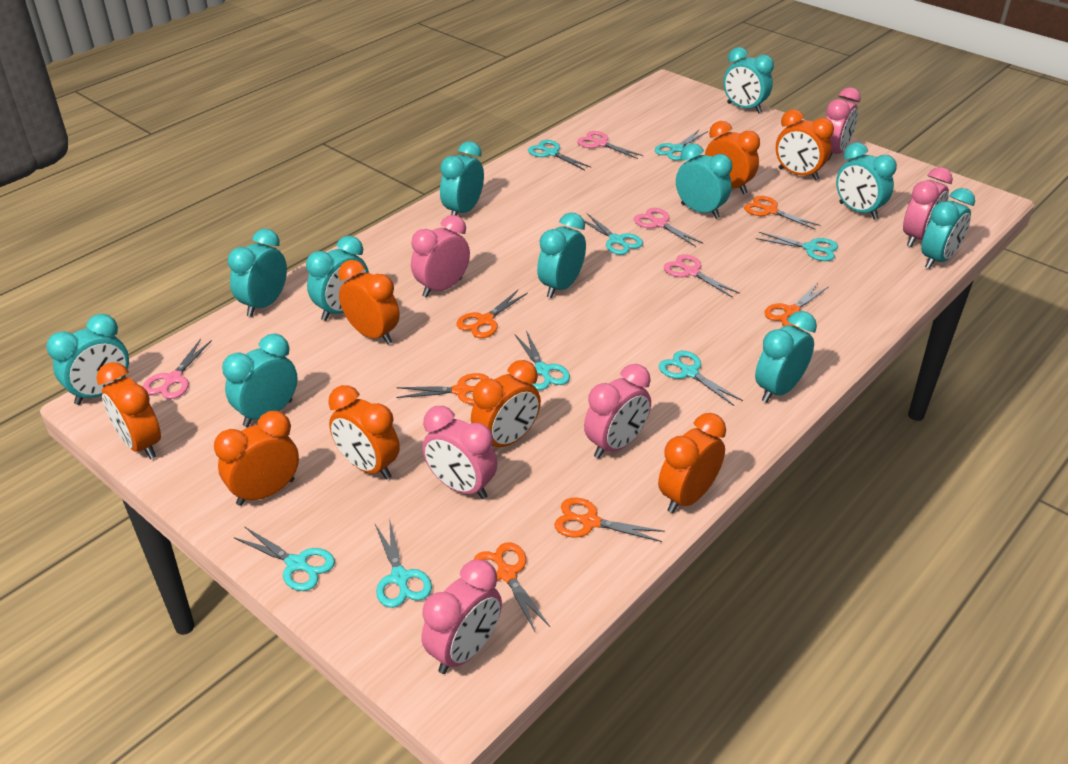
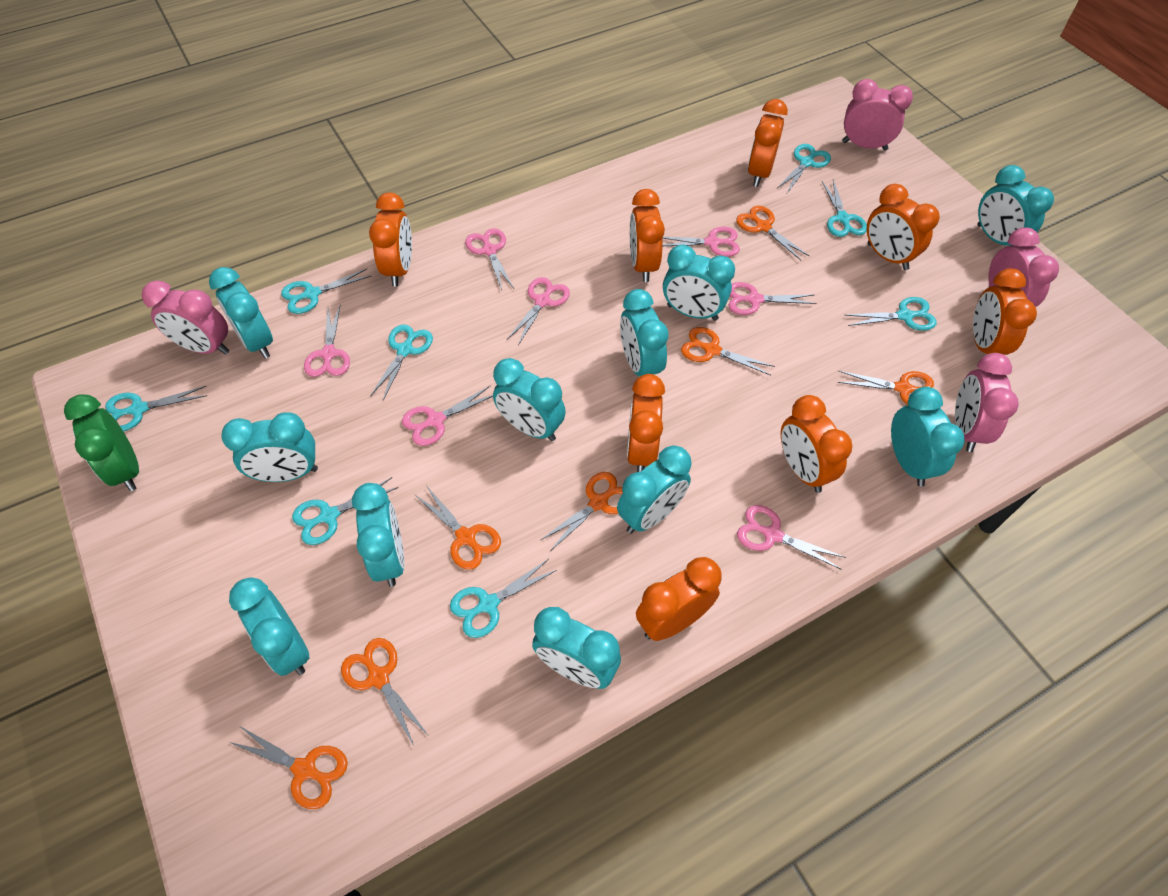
green clock: none = 0 -> [64,394,139,491] = 1
orange scissors: [396,373,489,405] [457,290,528,338] [473,542,550,631] [554,497,665,542] [744,196,821,230] [764,283,829,328] = 6 -> [229,725,348,809] [341,638,430,746] [415,487,501,570] [541,472,623,551] [681,327,775,375] [736,206,809,260] [837,371,934,405] = 7
pink clock: [411,215,470,298] [422,559,502,674] [423,406,497,499] [584,364,651,459] [826,87,861,161] [903,167,953,247] = 6 -> [141,280,229,355] [842,79,913,151] [955,353,1019,452] [988,227,1059,307] = 4
pink scissors: [143,339,212,399] [577,131,644,159] [634,208,703,247] [664,254,740,298] = 4 -> [304,304,350,377] [402,385,493,446] [465,229,514,290] [507,277,570,345] [662,227,740,257] [729,282,817,315] [737,505,846,570] = 7

